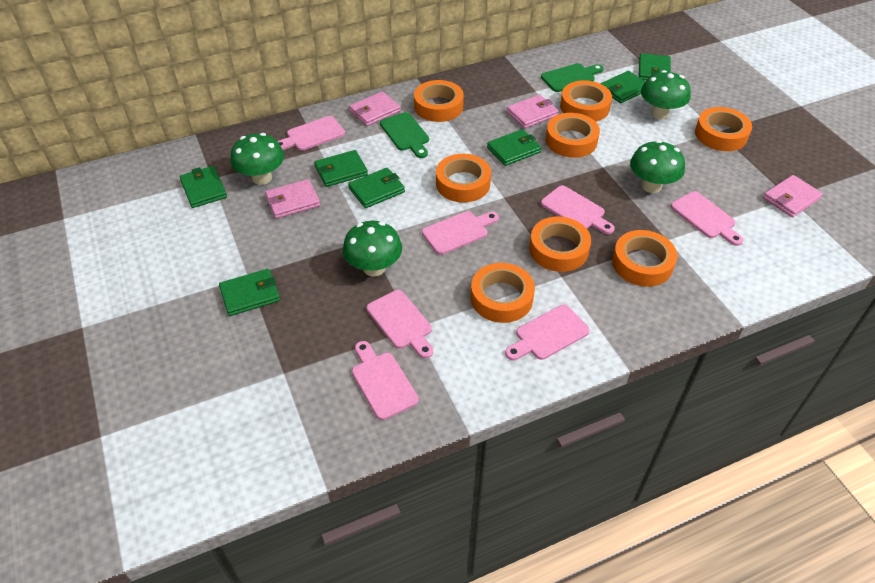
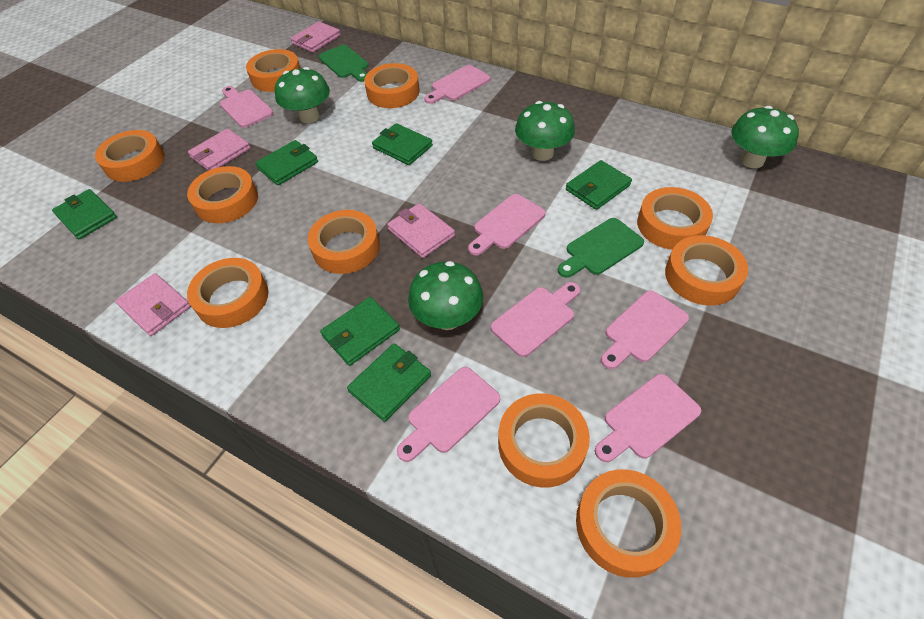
green wallet: [179,166,227,208] [219,269,280,316] [314,150,368,187] [348,168,405,208] [487,129,541,166] [601,71,645,103] [639,53,671,81] = 7 -> [52,189,117,239] [255,140,318,185] [320,297,400,366] [347,343,431,422] [372,123,433,165] [566,160,632,210] = 6
orange tape: [414,80,464,122] [436,154,491,203] [471,263,535,323] [529,217,591,272] [546,113,600,158] [560,80,612,122] [612,230,677,287] [695,107,752,151] = 8 -> [95,130,164,182] [187,166,258,223] [187,258,269,328] [246,49,301,92] [308,210,380,274] [364,63,420,108] [498,393,590,488] [576,469,681,578] [637,187,713,250] [665,235,748,306] = 10

